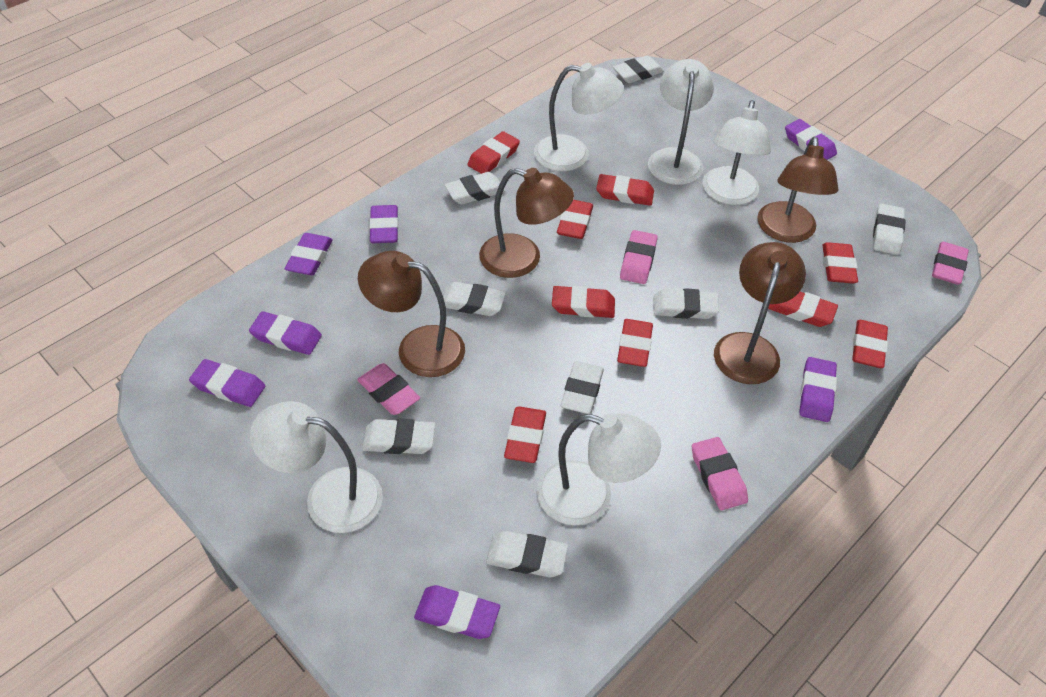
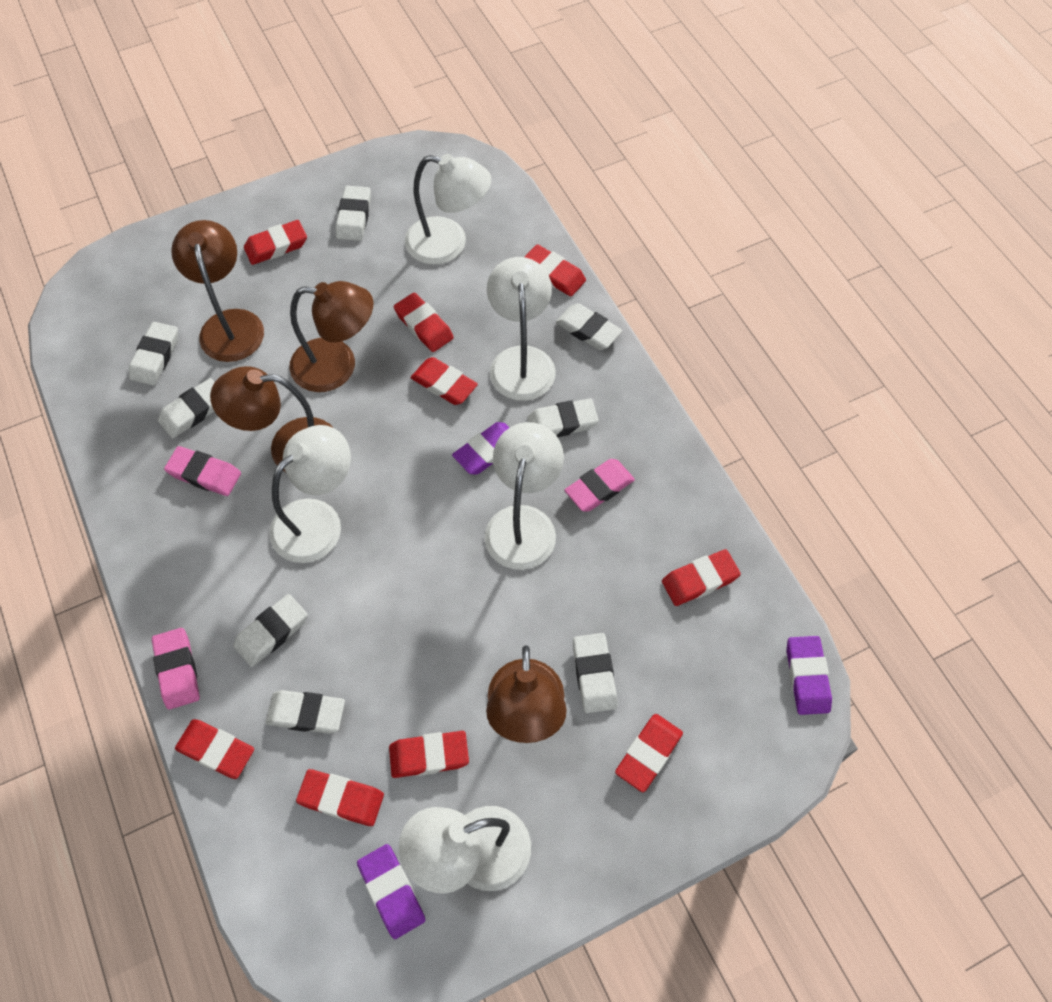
pink eraser: [357,363,420,415] [620,230,658,284] [692,437,748,510] [932,242,969,285] = 4 -> [152,628,200,709] [164,446,241,496] [564,459,635,511] = 3
purple eraser: [189,359,265,407] [249,311,322,355] [285,233,333,275] [369,205,399,243] [414,585,500,639] [785,119,837,160] [800,357,837,422] = 7 -> [357,844,425,939] [452,422,509,474] [787,636,832,715] = 3

